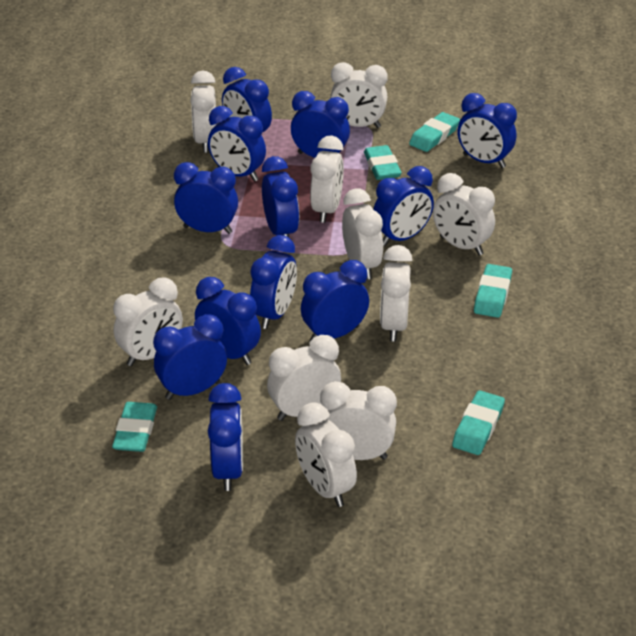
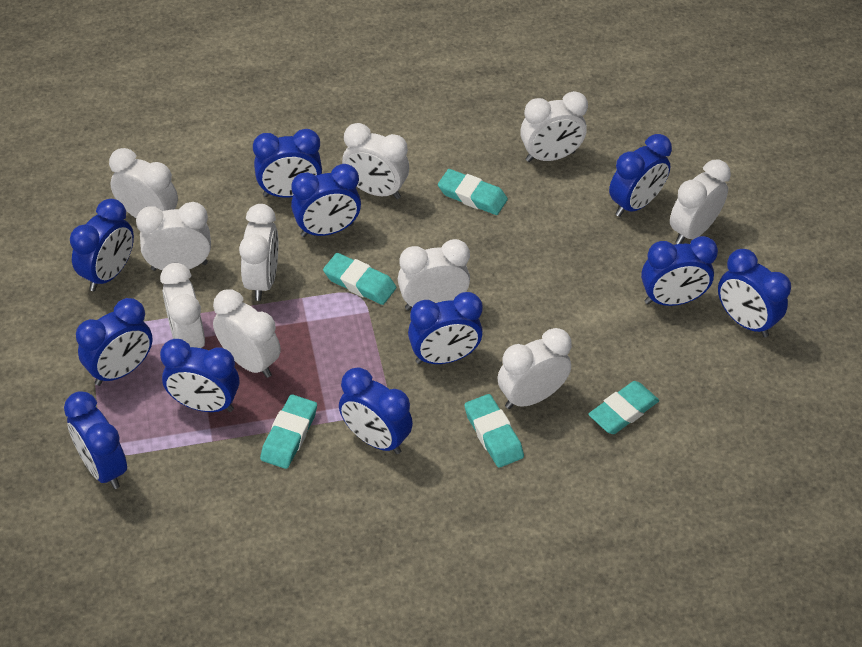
blue clock: [153,314,227,400] [174,162,238,234] [195,277,261,365] [208,106,266,181] [208,383,243,491] [222,67,272,132] [250,235,297,329] [262,156,299,237] [291,91,350,158] [301,260,369,341] [373,166,434,246] [457,93,517,168] = 12 -> [64,392,127,489] [70,199,134,291] [76,298,153,386] [160,339,239,412] [253,129,322,198] [291,164,361,237] [339,367,413,454] [408,292,483,364] [609,134,672,217] [641,236,718,306] [718,249,791,337] = 11

